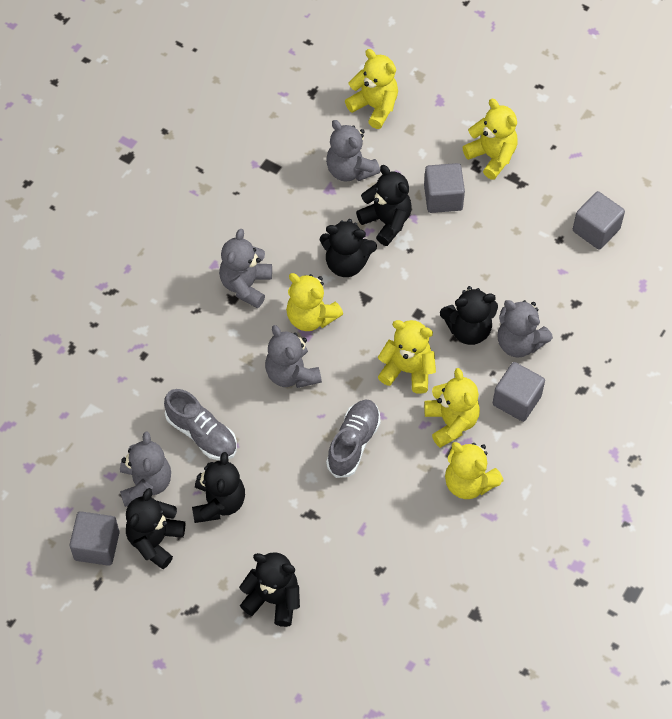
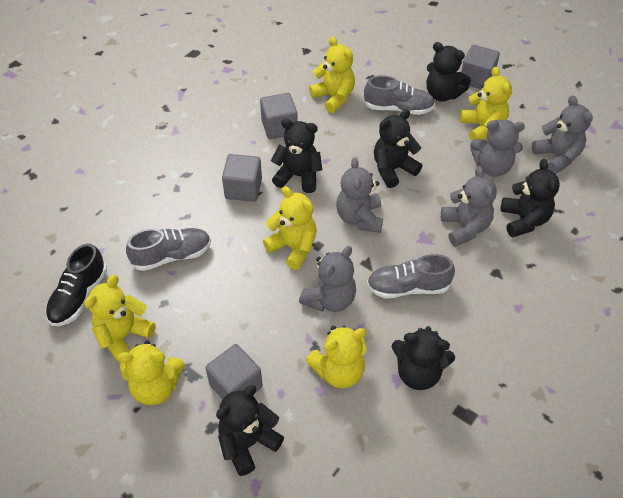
black shoe: none = 0 -> [45,243,107,326] = 1
grey shoe: [164,389,237,460] [326,399,381,478] = 2 -> [126,228,211,271] [363,76,435,115] [367,254,455,299] = 3

